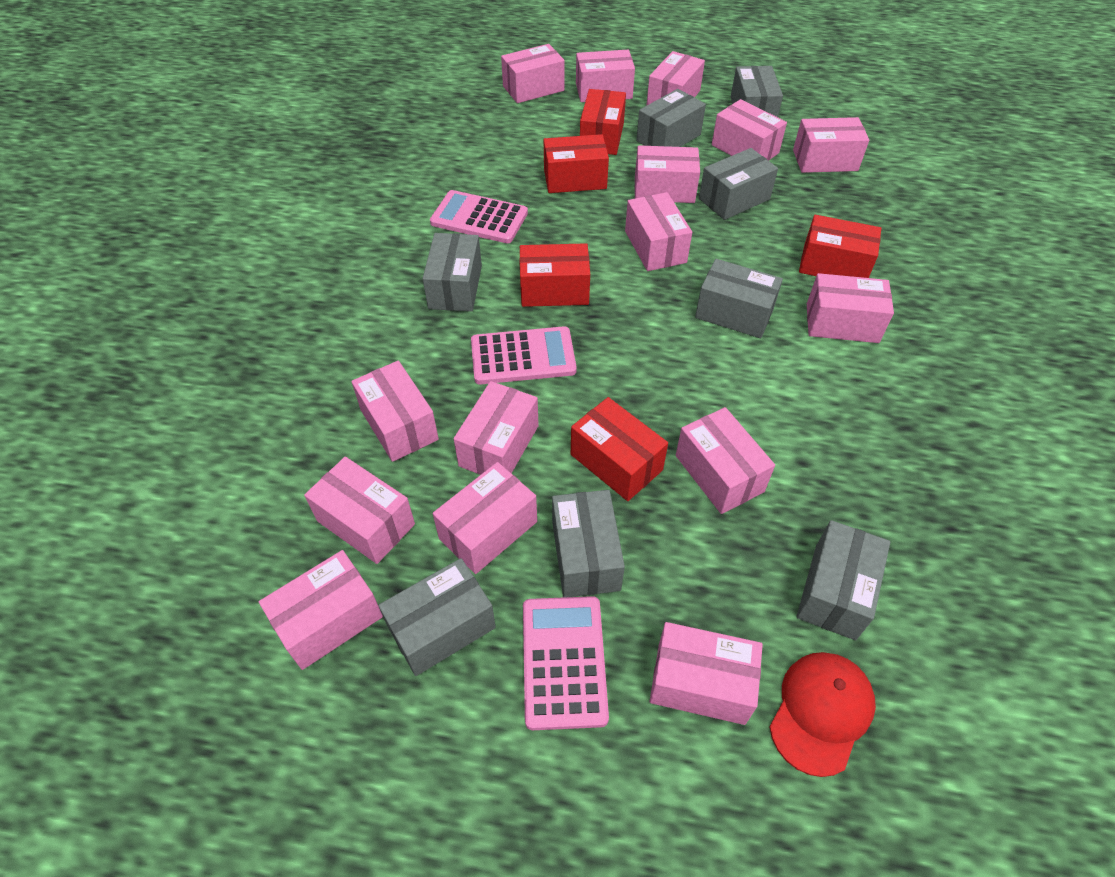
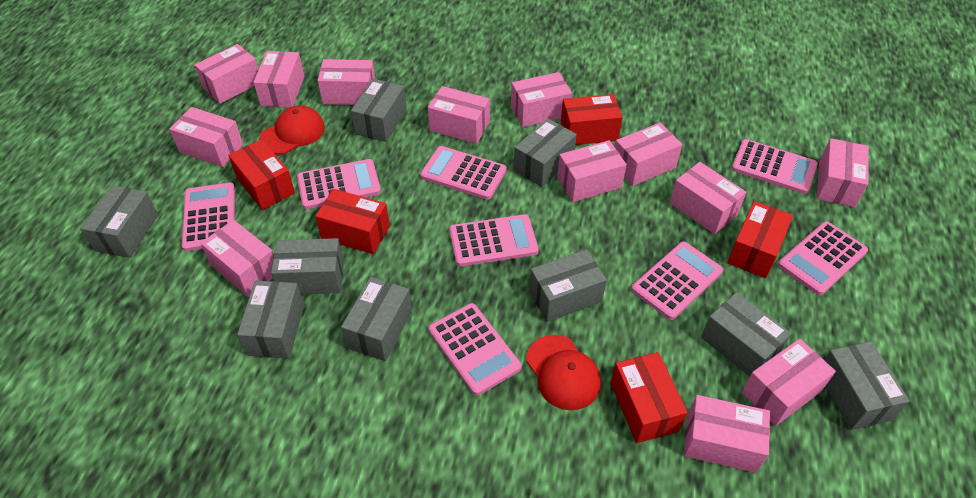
grey box: [378,558,496,676] [422,233,482,312] [552,490,625,597] [636,89,706,147] [695,259,783,338] [699,148,778,220] [731,66,783,117] [796,520,890,640] = 8 -> [80,185,158,258] [237,280,304,359] [271,238,344,294] [341,277,412,361] [351,79,406,142] [514,119,577,187] [529,249,607,322] [701,292,791,376] [824,341,910,430] = 9
pink box: [259,550,383,670] [304,457,415,564] [351,361,439,462] [433,462,537,574] [454,381,539,475] [501,44,565,103] [576,50,635,102] [625,192,692,271] [635,145,700,203] [646,51,705,106] [650,622,763,725] [676,407,775,514] [712,99,787,161] [793,117,869,173] [807,273,894,343] = 15 -> [169,107,243,167] [195,44,259,104] [201,220,274,297] [253,51,304,108] [317,59,375,105] [428,86,490,144] [511,72,572,127] [557,140,627,202] [615,122,683,186] [670,162,746,234] [684,395,770,473] [742,339,836,426] [817,138,869,207] = 13
pink calculator: [430,190,528,243] [471,326,577,385] [523,596,609,730] = 3 -> [182,183,235,251] [297,159,381,209] [420,146,507,200] [428,303,522,396] [449,214,539,267] [631,241,723,320] [731,139,818,194] [778,221,868,295] = 8
red cap: [769,652,876,777] = 1 -> [259,105,325,155] [526,335,601,410] = 2

